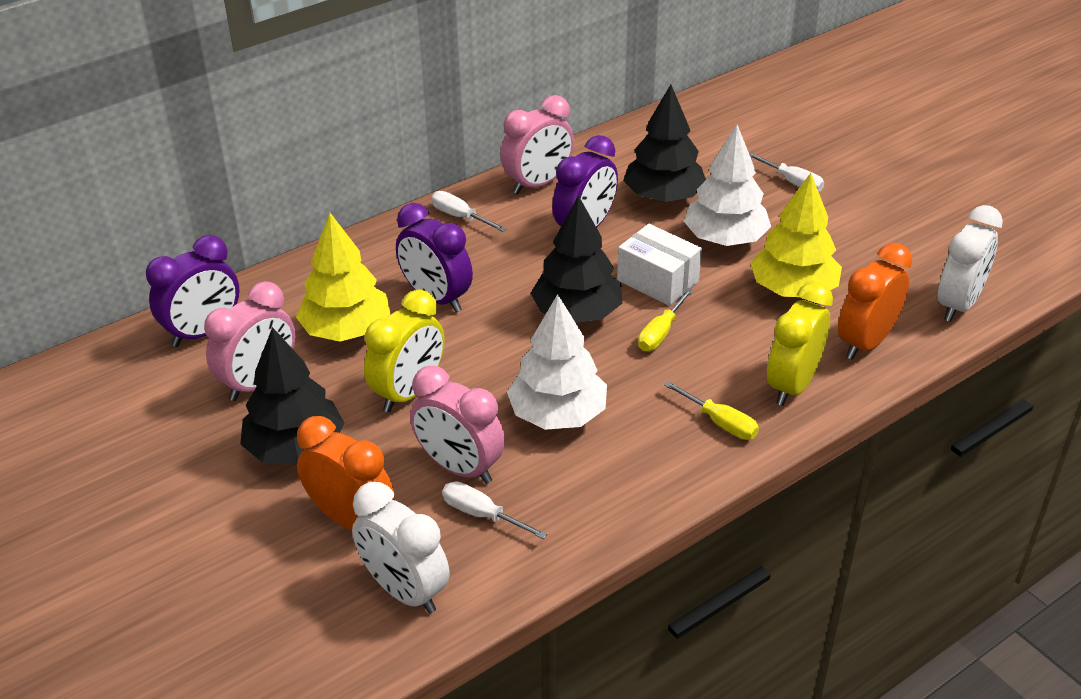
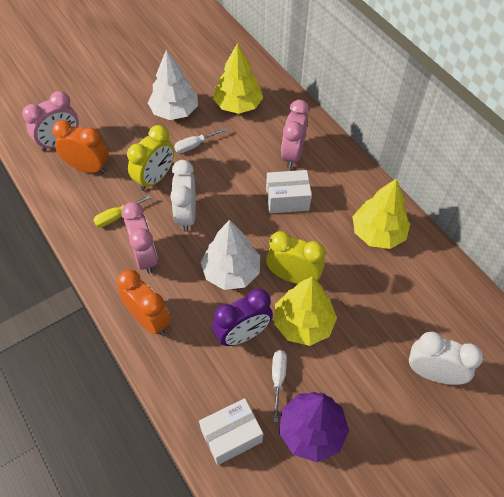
black tree: [240,327,345,464] [531,195,622,323] [623,85,706,202] = 3 -> none = 0
purple clock: [146,235,240,347] [396,203,473,312] [552,135,618,228] = 3 -> [212,289,273,346] = 1
purple tree: none = 0 -> [279,392,349,462] = 1
white box: [617,224,702,306] = 1 -> [199,398,263,465] [266,170,312,213] = 2
white screwdriver: [431,191,506,232] [442,481,547,539] [749,152,824,192] = 3 -> [174,127,227,153] [272,350,287,422] = 2
yellow screwdriver: [638,288,693,351] [664,381,759,440] = 2 -> [93,195,151,227] = 1
yellow tree: [296,213,390,342] [750,173,842,297] = 2 -> [213,43,263,114] [274,277,337,346] [352,178,410,249] = 3

